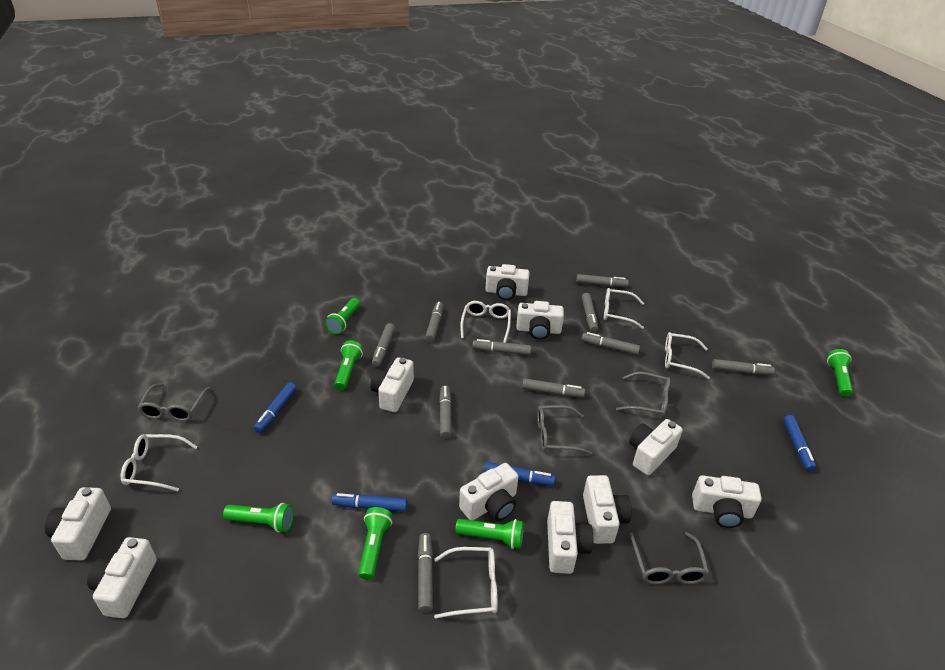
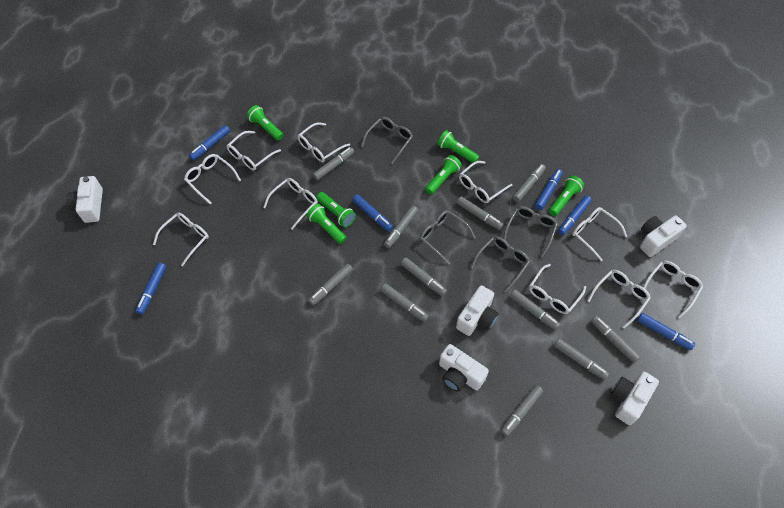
blue marker: [253,382,297,433] [332,493,407,512] [484,462,555,486] [783,415,817,472] = 4 -> [135,263,166,315] [189,125,230,160] [352,194,393,232] [535,169,563,210] [558,195,592,235] [637,313,695,350] = 6
grey marker: [372,323,395,367] [418,533,433,613] [425,302,443,342] [439,385,452,439] [472,339,531,355] [522,378,585,397] [576,274,629,287] [582,293,598,332] [582,332,640,355] [712,359,775,375] = 10 -> [308,263,353,306] [312,147,354,181] [380,283,429,322] [384,205,418,248] [401,257,447,296] [457,196,504,230] [501,385,543,436] [510,289,560,330] [512,164,546,202] [554,338,609,380] [591,316,641,363] = 11
white camera: [45,487,111,560] [87,537,157,618] [370,357,414,412] [459,463,518,521] [485,264,530,300] [516,301,564,340] [547,501,593,574] [583,475,632,544] [629,419,683,475] [692,475,762,528] = 10 -> [66,176,103,223] [439,344,489,392] [456,285,499,336] [611,372,659,425] [640,215,687,257] = 5
white glasses: [121,434,197,491] [434,547,498,619] [460,301,511,343] [604,288,644,329] [665,332,710,379] = 5 -> [153,212,209,266] [184,154,241,204] [227,131,281,170] [263,178,318,230] [297,123,350,162] [459,161,513,203] [529,264,586,314] [572,207,627,261] [587,270,651,328] [643,261,703,318] = 10

